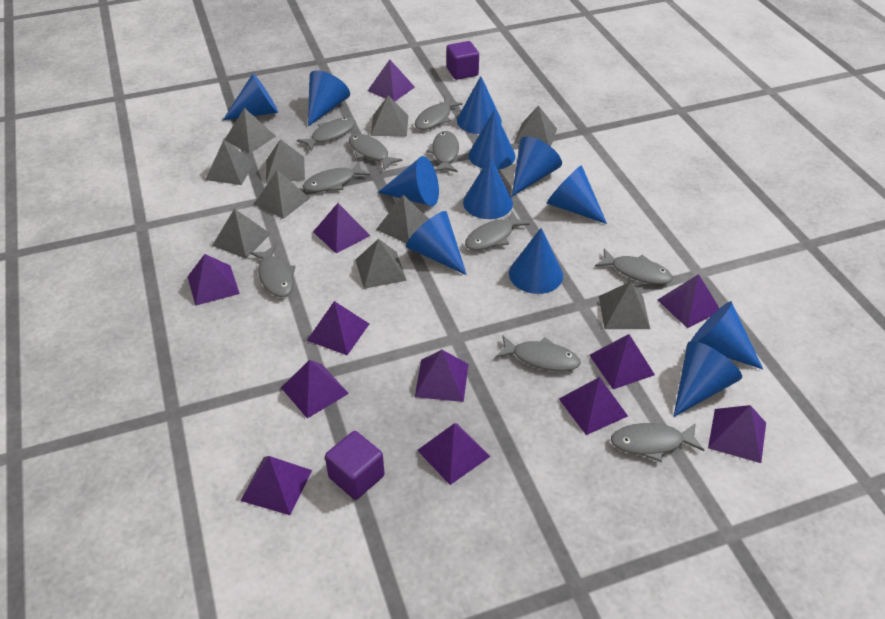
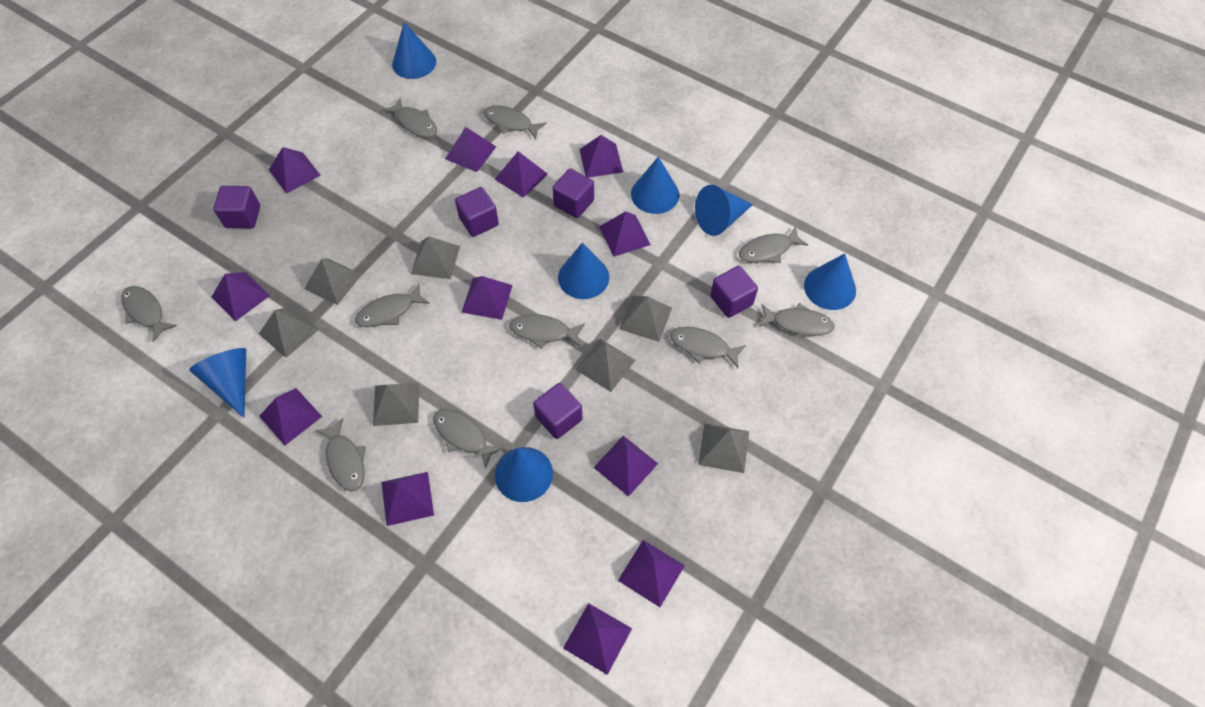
blue cone: [223,73,278,120] [308,70,350,126] [378,156,439,206] [406,211,467,275] [457,76,502,134] [463,156,513,219] [468,110,515,170] [509,228,563,294] [512,136,562,196] [547,165,607,224] [673,341,742,417] [691,301,763,369] = 12 -> [189,348,246,418] [392,22,436,79] [495,447,553,502] [558,242,609,299] [631,157,679,214] [695,185,753,236] [804,253,856,310] = 7
grey pyramid: [205,140,255,185] [212,208,271,259] [225,108,276,154] [254,170,310,219] [266,139,305,183] [355,239,407,289] [371,96,408,136] [376,195,429,244] [514,105,557,146] [599,281,650,329] = 10 -> [259,306,319,358] [304,258,362,305] [373,383,419,426] [411,236,460,279] [575,339,636,392] [619,296,672,342] [698,423,749,473] = 7
purple cube: [325,431,385,500] [446,41,479,80] = 2 -> [213,186,260,228] [455,187,499,237] [533,383,583,439] [552,168,594,218] [710,266,758,318] = 5

